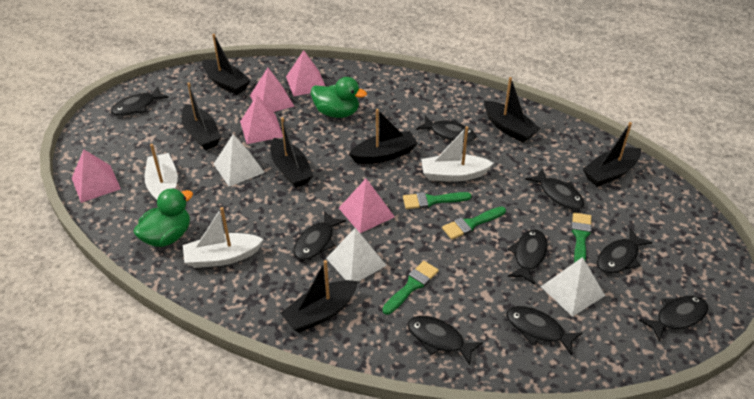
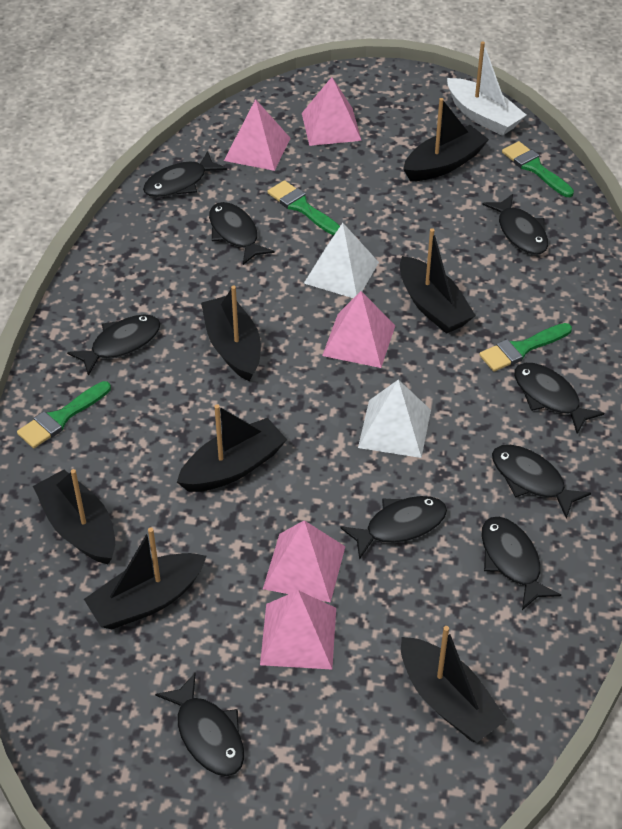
green duck: [133,188,193,247] [311,77,367,118] = 2 -> none = 0
white boat: [145,144,178,200] [183,207,264,268] [421,126,493,182] = 3 -> [447,42,526,136] = 1
white pyramid: [214,134,265,187] [326,228,387,282] [541,257,605,317] = 3 -> [304,223,379,298] [358,380,431,458] = 2

